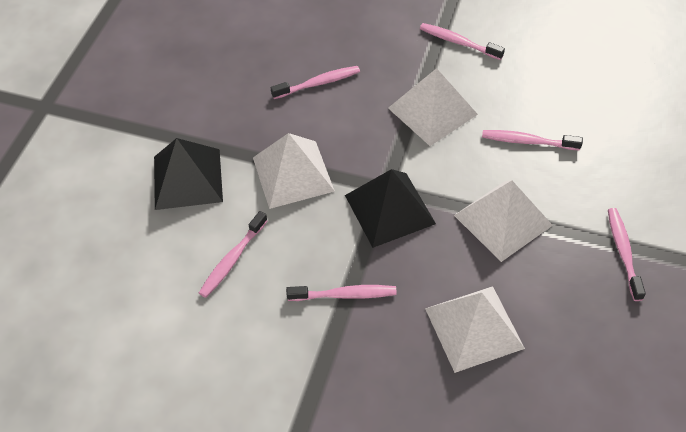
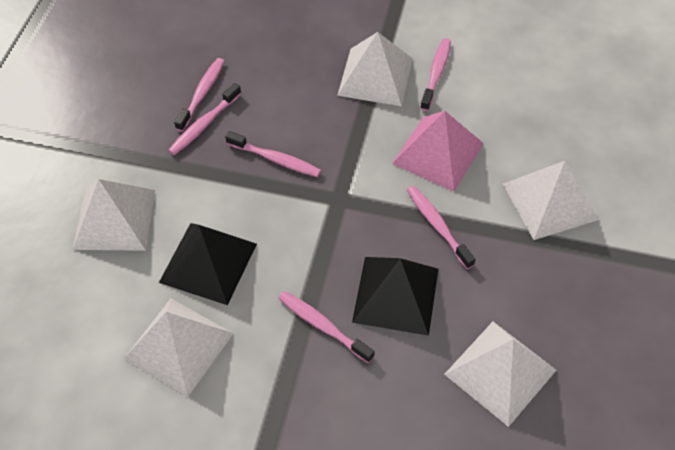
pink pyramid: none = 0 -> [392,111,484,192] = 1
white pyramid: [253,133,335,209] [388,68,478,146] [425,286,525,373] [454,180,553,262] = 4 -> [73,179,155,251] [124,299,234,397] [337,32,413,106] [444,322,556,427] [503,161,599,240] = 5

